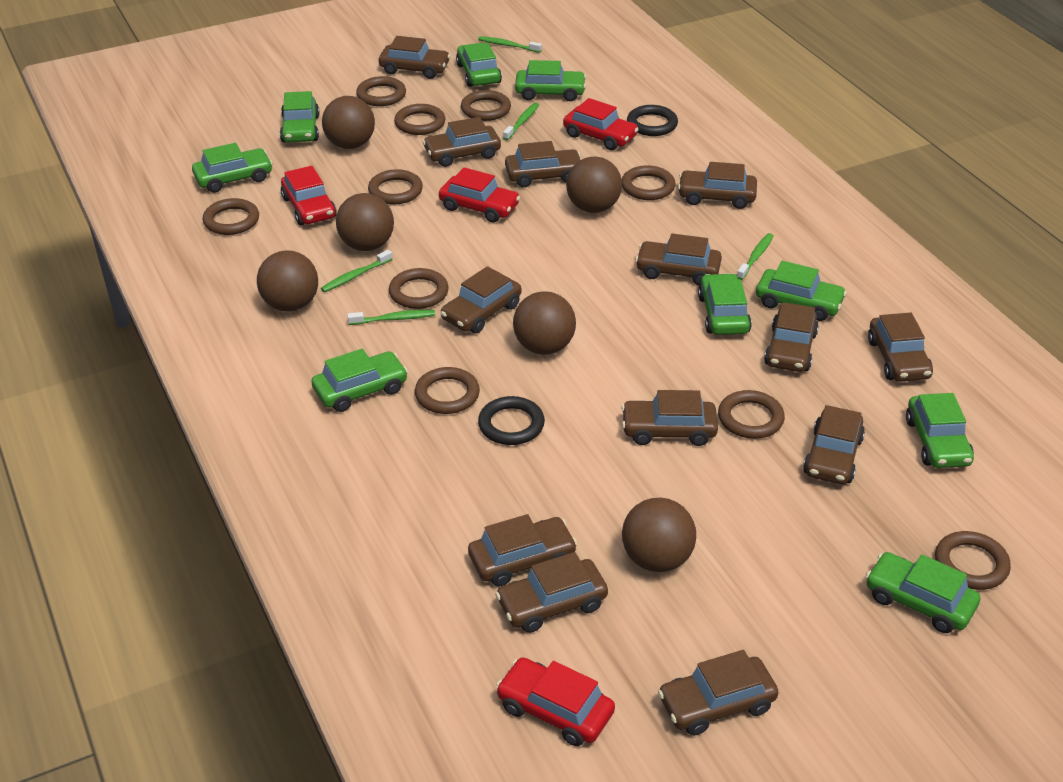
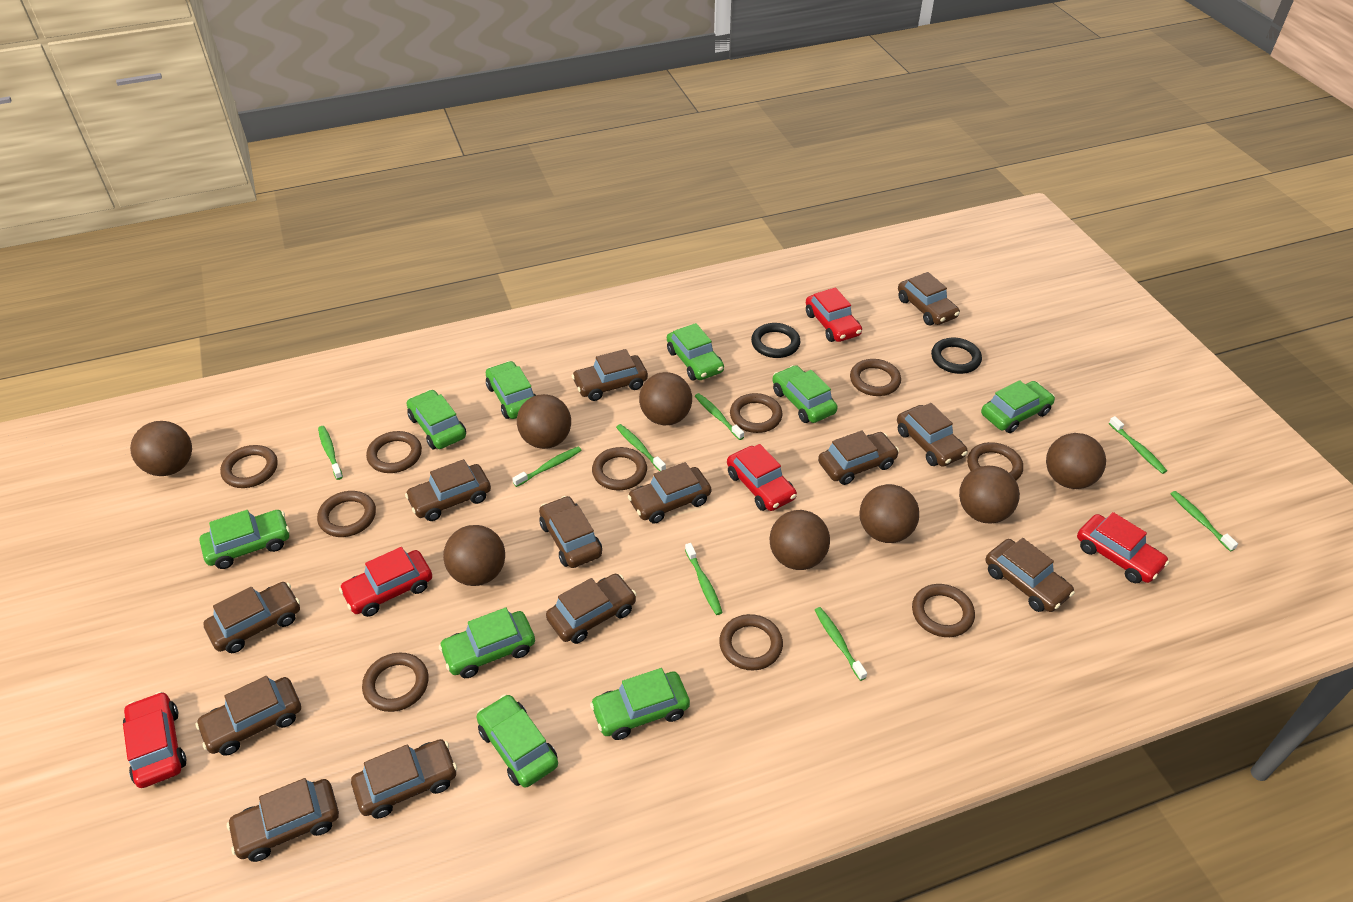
brown ball: [257,250,318,311] [322,96,375,149] [336,193,394,251] [513,292,576,355] [566,156,622,213] [622,498,696,572] = 6 -> [130,421,192,476] [443,525,505,586] [517,394,571,449] [639,372,692,426] [770,510,830,570] [859,484,919,543] [959,466,1020,524] [1046,433,1106,489] = 8
green toothbrush: [321,250,392,292] [347,310,435,325] [478,36,542,53] [503,103,539,140] [737,233,774,280] = 5 -> [318,426,343,480] [512,446,582,487] [616,424,666,471] [685,543,723,615] [695,393,744,440] [815,607,867,681] [1109,416,1167,474] [1171,491,1238,552] = 8
red car: [281,166,337,225] [439,167,520,222] [496,657,615,746] [563,98,639,150] = 4 -> [123,692,186,788] [339,547,432,617] [727,444,797,511] [806,287,862,342] [1077,512,1169,583] = 5

